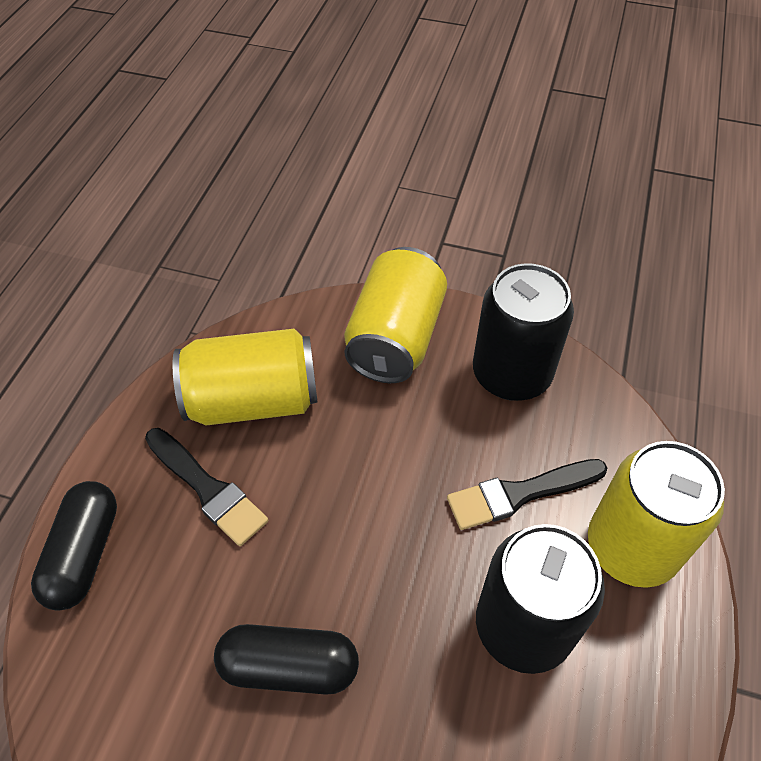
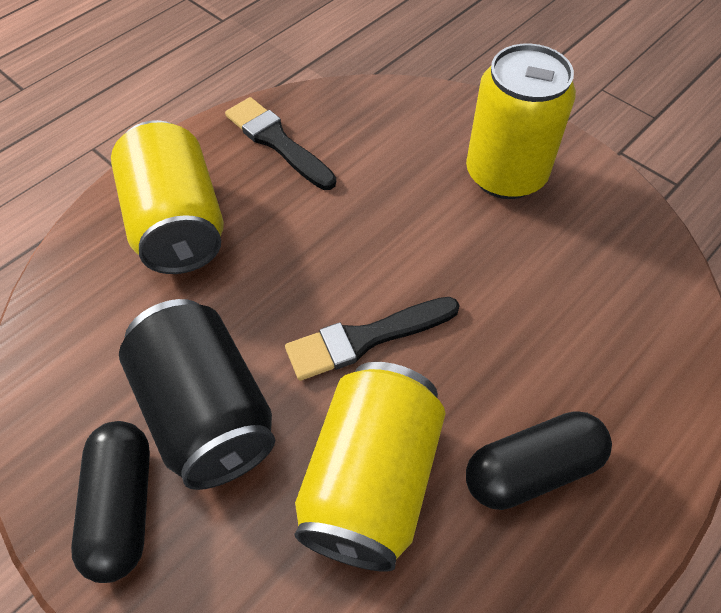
black can: [473,263,574,401] [476,524,605,674] = 2 -> [119,299,275,490] = 1

